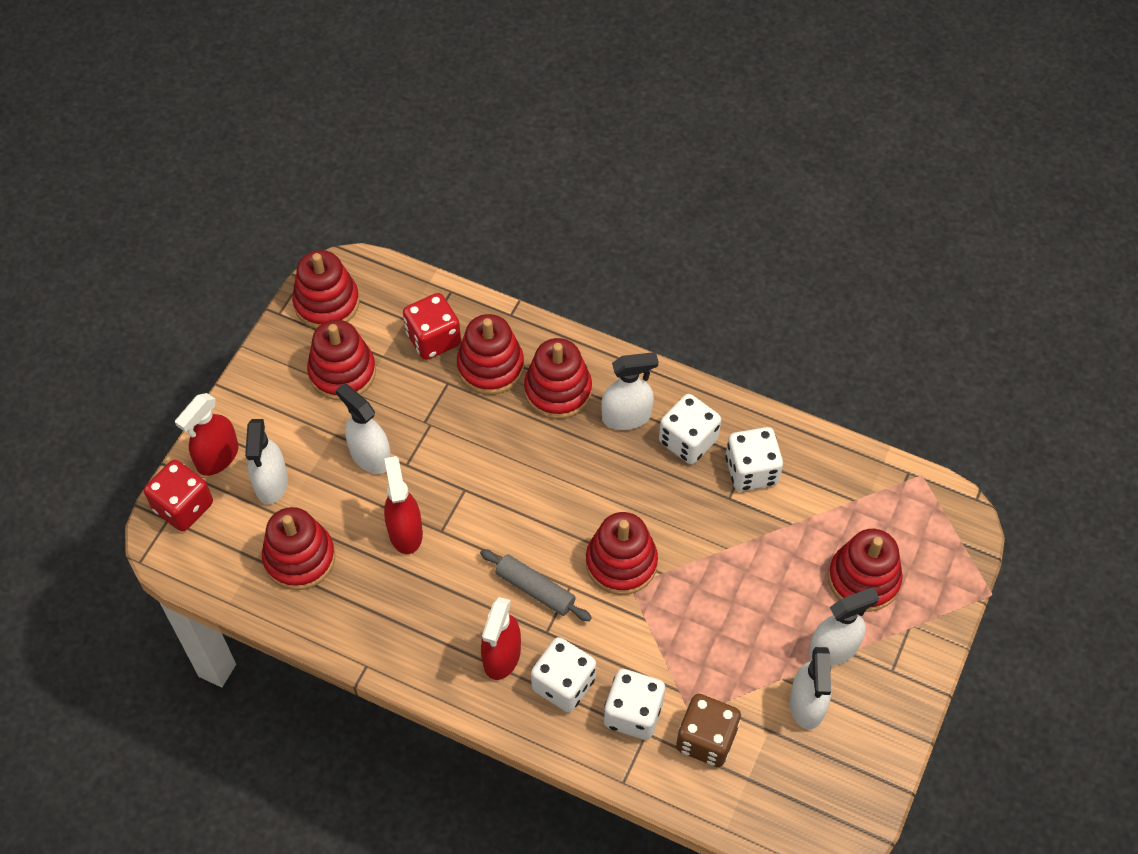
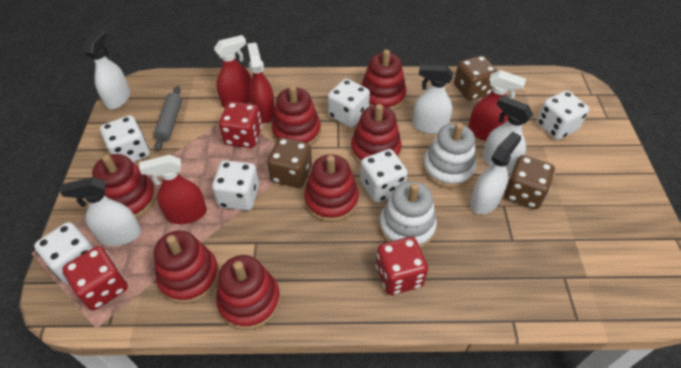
brown dice: [676,694,741,767] = 1 -> [267,137,312,188] [454,55,498,101] [504,155,555,209] = 3
red dice: [144,460,213,531] [403,293,461,360] = 2 -> [62,246,128,310] [219,102,262,148] [376,237,428,295] = 3
red spray bottle: [175,393,239,476] [384,456,423,554] [481,597,521,680] = 3 -> [139,155,207,224] [214,35,251,107] [247,43,275,123] [468,70,526,141] = 4
white dice: [531,637,596,712] [604,669,665,740] [659,394,721,464] [725,427,783,491] = 4 -> [34,222,93,284] [100,115,150,162] [212,160,259,210] [328,79,370,127] [360,149,408,203] [537,91,589,140] = 6
white stacking toy: none = 0 -> [379,181,437,249] [423,123,476,189] = 2

